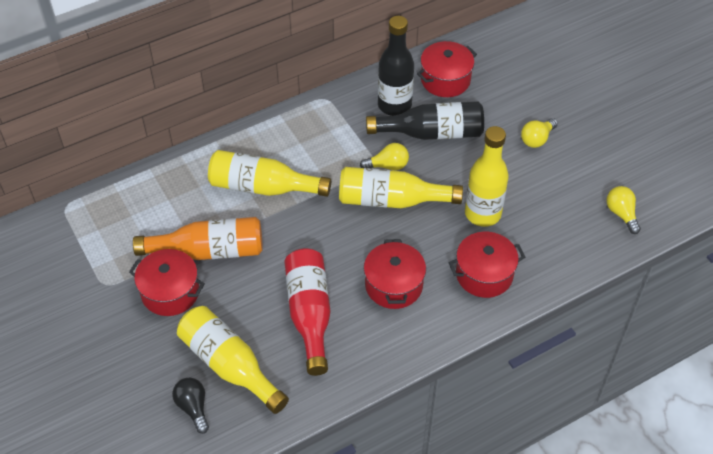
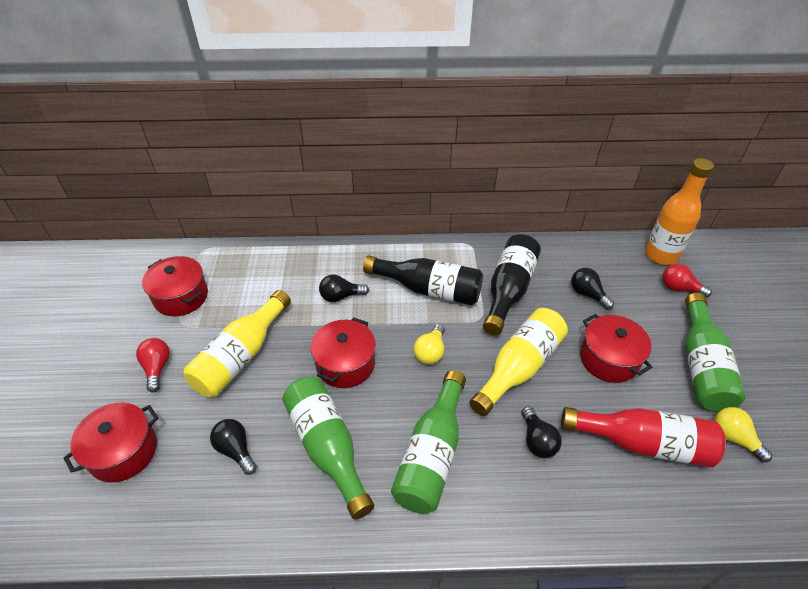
black light bulb: [172,378,209,434] = 1 -> [210,419,257,475] [319,275,369,302] [522,406,562,458] [571,268,614,309] = 4
green bottle: none = 0 -> [282,377,374,519] [391,370,466,514] [685,293,746,412] = 3
red light bulb: none = 0 -> [136,338,170,393] [662,264,712,297] = 2
yellow bottle: [177,306,289,414] [208,150,331,197] [339,167,463,208] [465,126,509,227] = 4 -> [184,290,291,397] [470,308,568,416] = 2
yellow light bulb: [360,143,409,170] [521,118,558,148] [606,186,641,234] = 3 -> [414,324,445,364] [714,407,772,462] = 2

